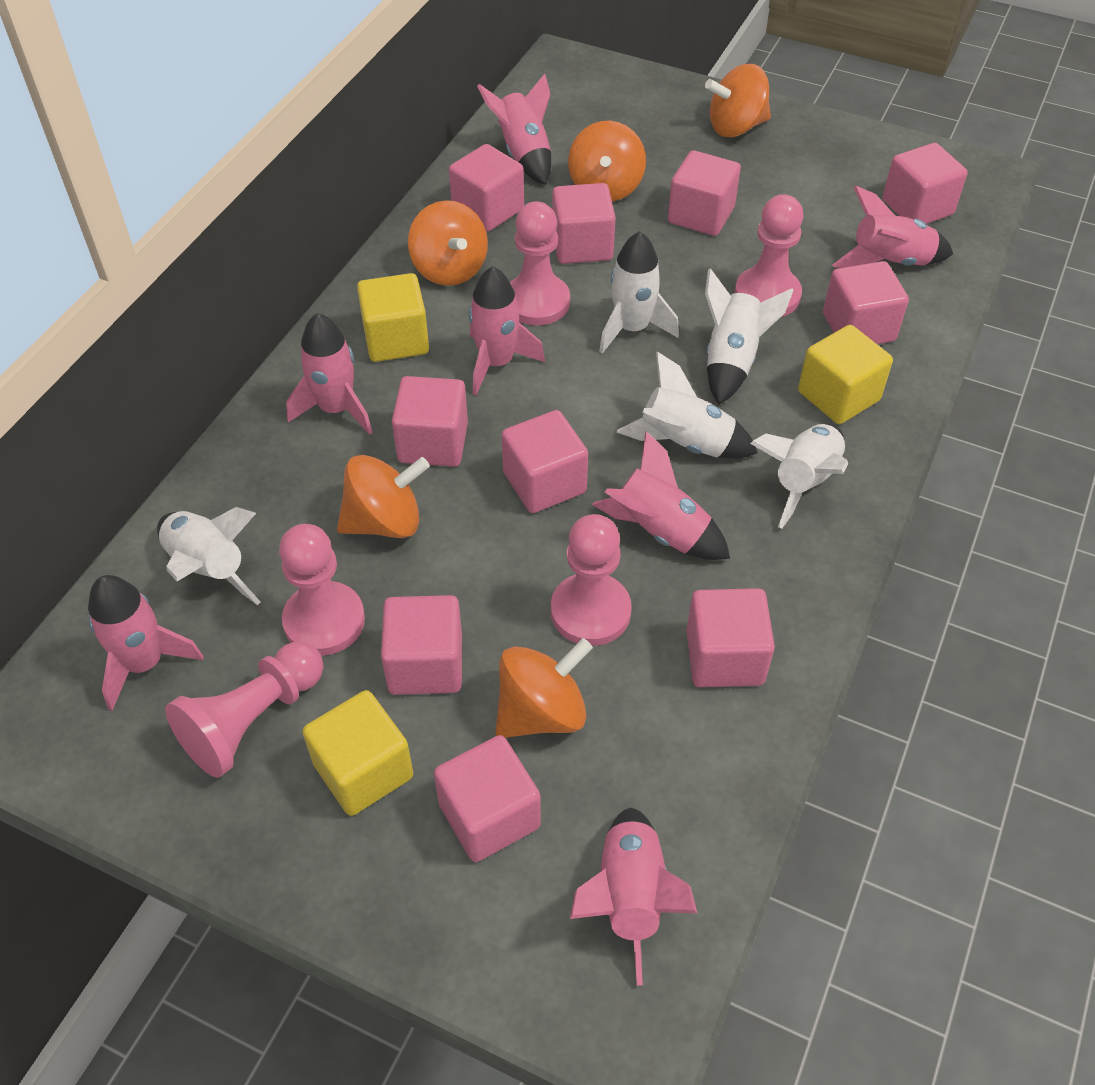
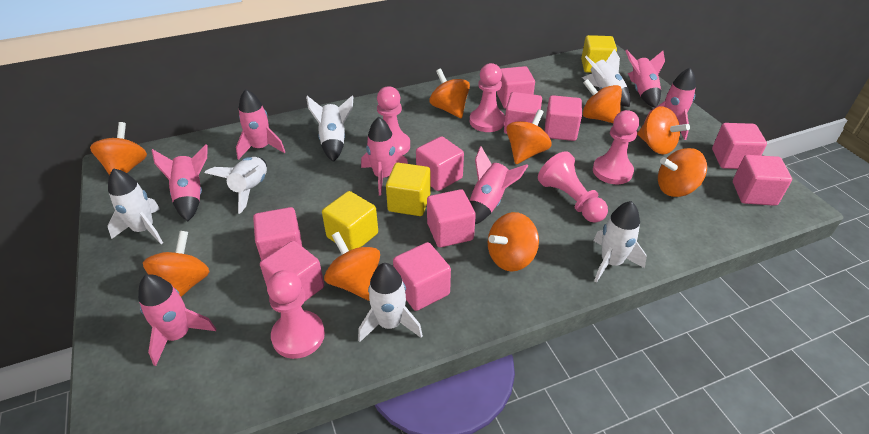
orange spinning top: [337,455,430,538] [408,200,488,286] [496,638,593,738] [568,121,646,202] [705,64,771,137] = 5 -> [90,122,147,175] [143,231,209,297] [324,232,380,301] [430,69,470,118] [488,212,539,271] [506,109,552,164] [583,79,622,123] [637,106,690,154] [658,148,707,197] = 9
white rocket: [157,507,260,605] [599,231,679,354] [617,352,758,459] [705,268,794,404] [750,424,848,529] = 5 -> [108,168,163,244] [205,157,267,214] [306,95,353,162] [358,263,423,342] [582,49,630,107] [593,201,647,283] = 6

